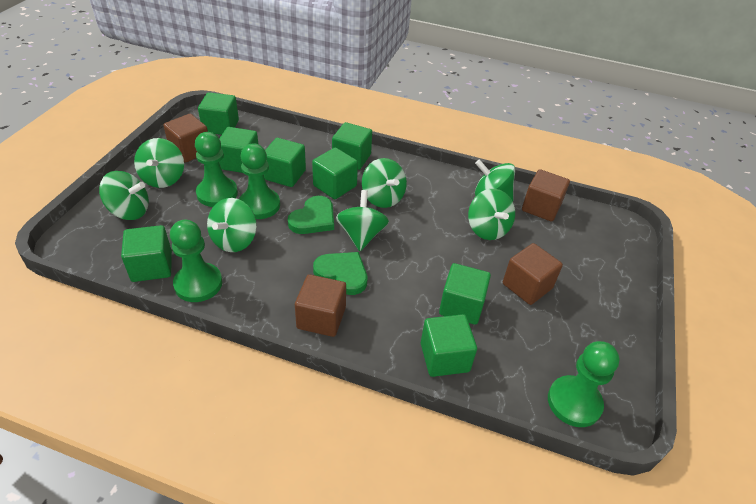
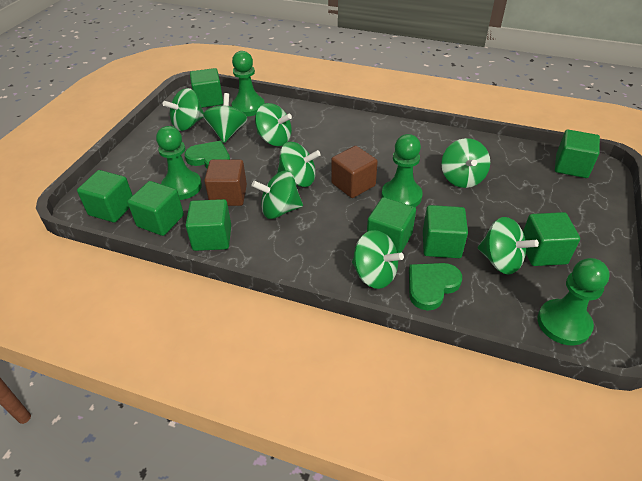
brown cube: [163,114,208,163] [295,274,346,337] [503,243,563,305] [522,169,570,221] = 4 -> [204,160,247,206] [331,146,378,198] = 2
green spinning top: [99,171,149,220] [134,138,184,188] [207,198,257,252] [336,190,389,251] [362,158,407,208] [468,189,515,240] [475,159,515,201] = 7 -> [163,88,204,131] [203,93,247,143] [251,171,303,219] [255,103,292,146] [277,142,321,187] [352,230,404,289] [442,138,490,188] [478,217,539,274] = 8

